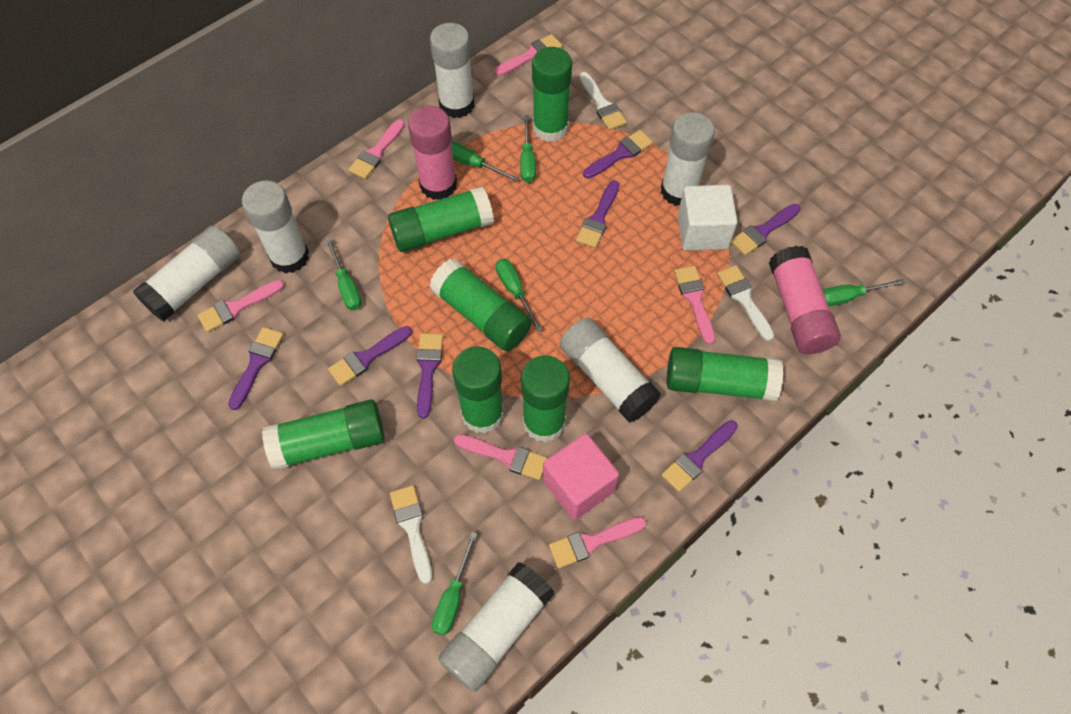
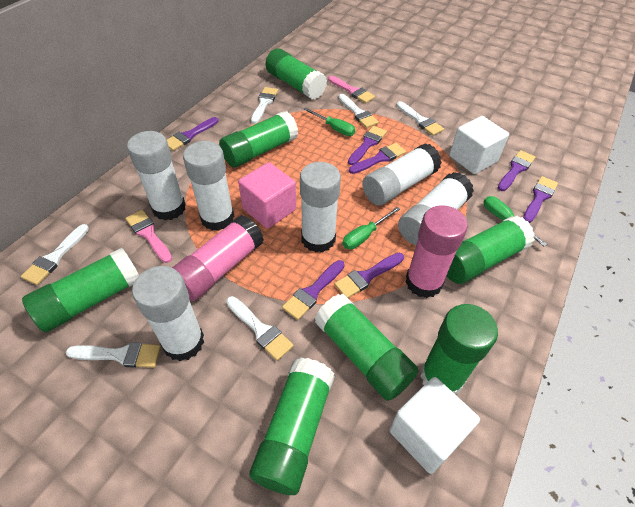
green screwdriver: [325,238,361,310] [432,532,477,636] [451,142,519,182] [496,259,543,332] [520,115,536,183] [823,279,905,306] = 6 -> [303,107,355,136] [343,207,400,249] [483,196,547,247] = 3
pink brush: [197,280,284,332] [348,119,405,179] [454,434,548,480] [494,34,562,76] [549,517,647,568] [674,266,715,344] = 6 -> [125,210,172,263] [328,76,375,103] = 2
white brush: [390,485,432,584] [579,72,627,130] [717,265,774,341] = 3 -> [21,224,89,285] [66,342,161,368] [226,296,294,361] [251,87,278,124] [338,94,379,128] [397,101,444,136] = 6
white cube: [678,185,738,251] = 1 -> [389,377,480,474] [449,116,509,174] = 2

